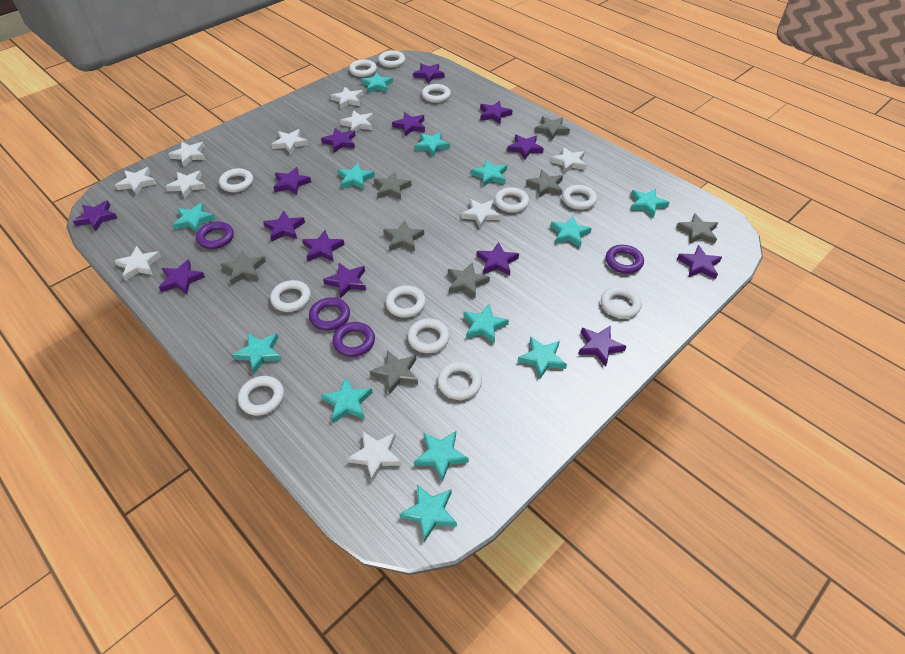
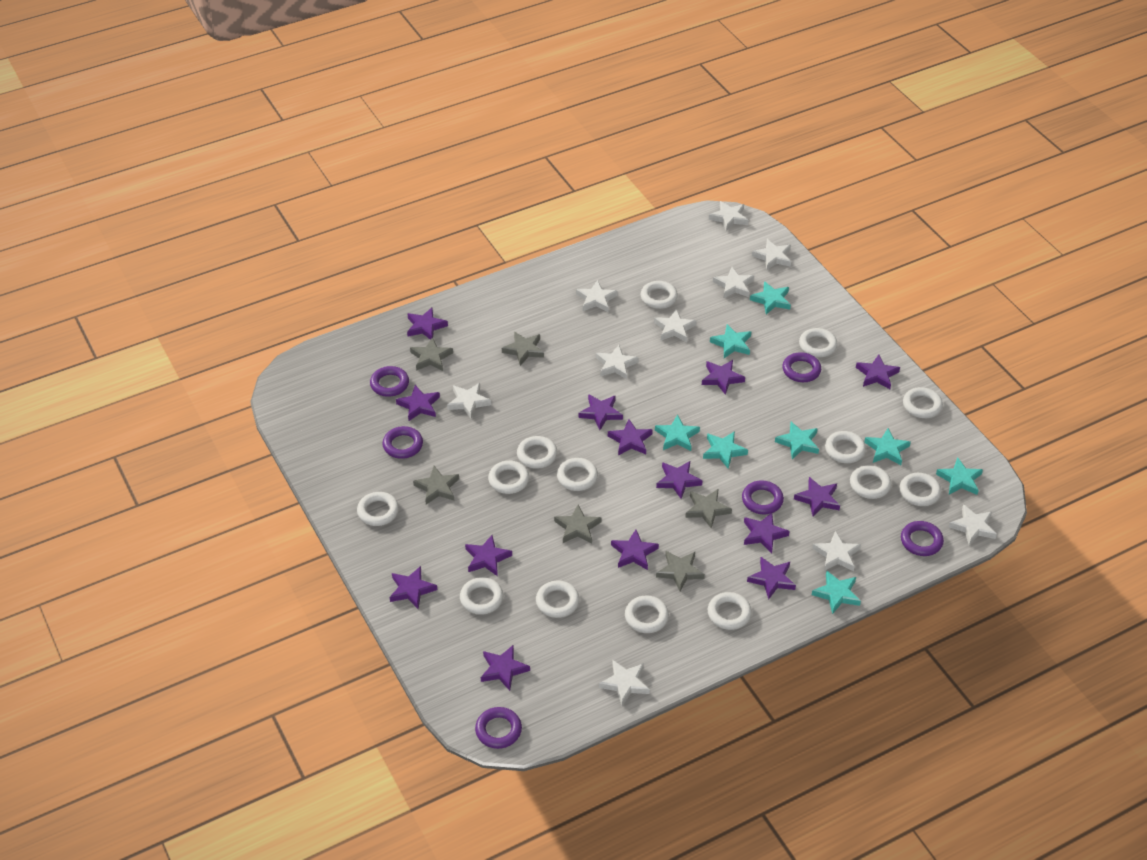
grey star: [221,251,266,285] [370,350,418,394] [374,171,412,199] [383,220,424,251] [448,262,490,298] [526,169,563,197] [535,116,570,140] [676,213,718,244] = 8 -> [410,337,453,371] [413,466,459,505] [502,332,544,366] [554,505,601,544] [656,551,705,592] [685,489,732,528] = 6
purple ring: [196,222,234,249] [309,297,350,331] [332,322,375,357] [606,245,644,274] = 4 -> [370,366,409,397] [382,426,423,459] [475,707,522,749] [742,480,784,515] [782,352,821,382] [901,521,944,556] = 6
turquoise star: [173,202,215,233] [232,333,282,374] [321,377,373,423] [338,163,375,190] [361,73,393,93] [400,484,457,542] [414,132,450,157] [414,431,469,482] [463,304,509,344] [471,160,507,187] [518,336,567,379] [550,216,592,248] [630,189,670,218] = 13 -> [655,414,700,451] [703,431,748,469] [710,324,751,358] [750,281,791,314] [775,422,819,459] [812,571,861,614] [864,428,911,465] [936,457,983,495] = 8
white ring: [219,168,253,192] [238,376,284,416] [270,280,311,312] [349,59,377,77] [378,50,405,68] [386,285,426,318] [407,318,450,353] [422,84,451,103] [438,361,482,400] [495,187,529,213] [562,185,597,210] [601,286,642,319] = 12 -> [357,492,399,526] [460,577,503,615] [488,461,529,494] [517,436,557,469] [536,581,580,618] [557,458,598,491] [625,596,669,633] [641,281,678,309] [708,592,752,630] [799,328,838,357] [825,431,866,463] [850,465,891,499] [900,473,941,506] [903,387,943,418] = 14

